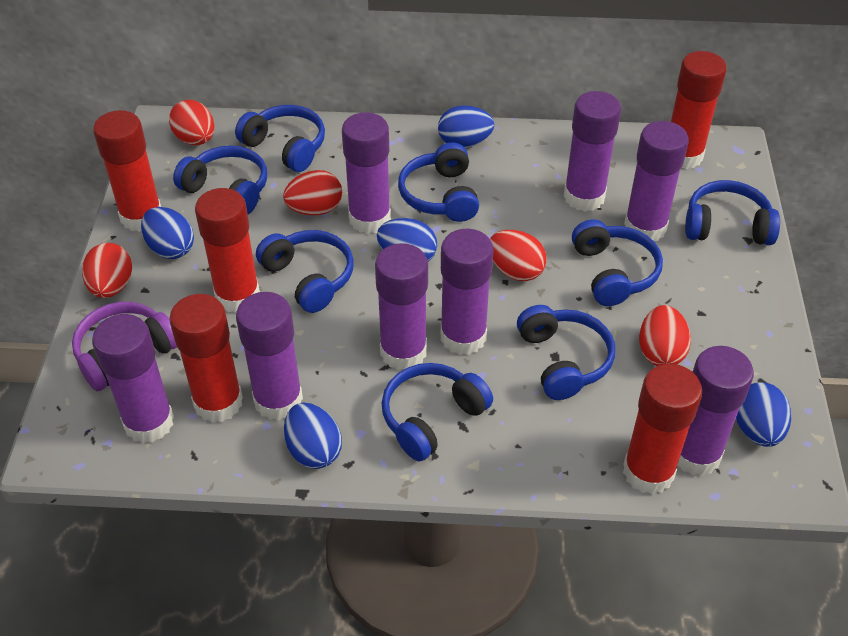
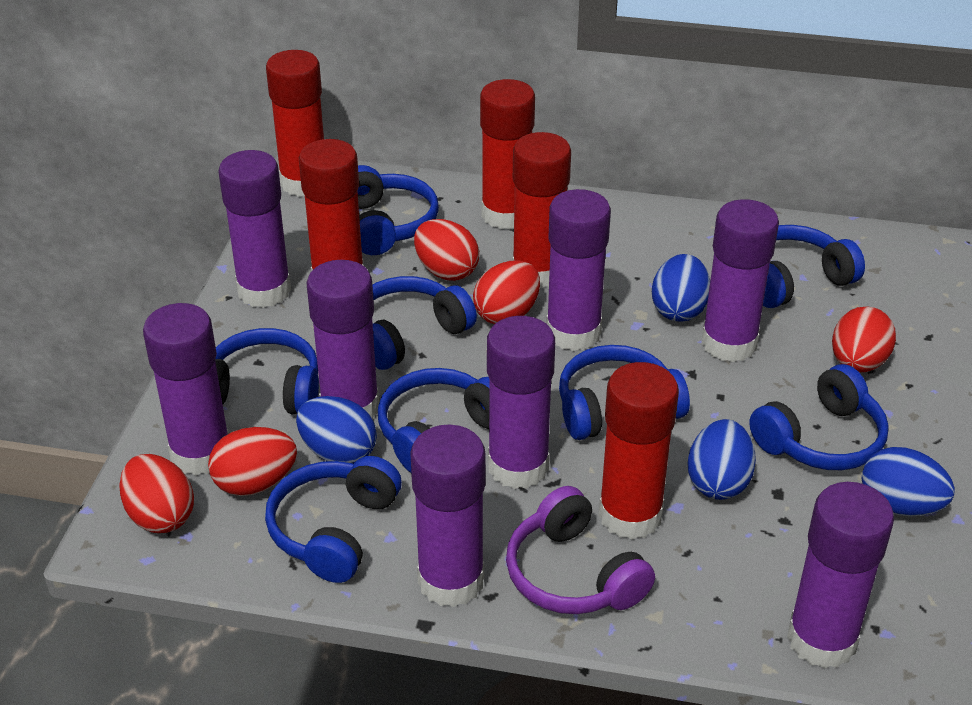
blue egg: [141,207,194,259] [284,403,342,469] [377,218,437,262] [438,105,494,148] [736,382,791,447] = 5 -> [296,396,377,464] [652,254,710,322] [688,419,756,500] [862,447,955,516] = 4

